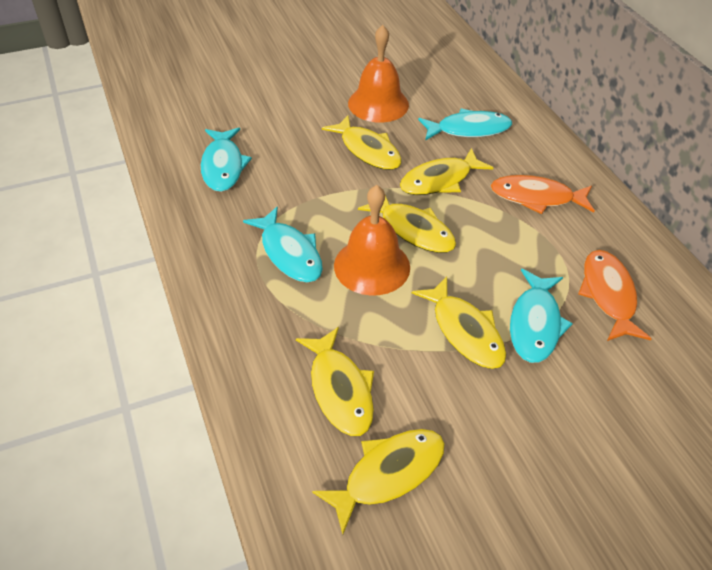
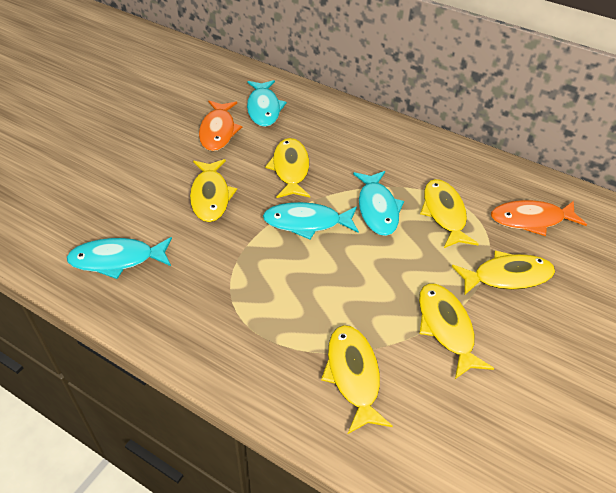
orange bell: [334,185,410,296] [348,25,409,123] = 2 -> none = 0

